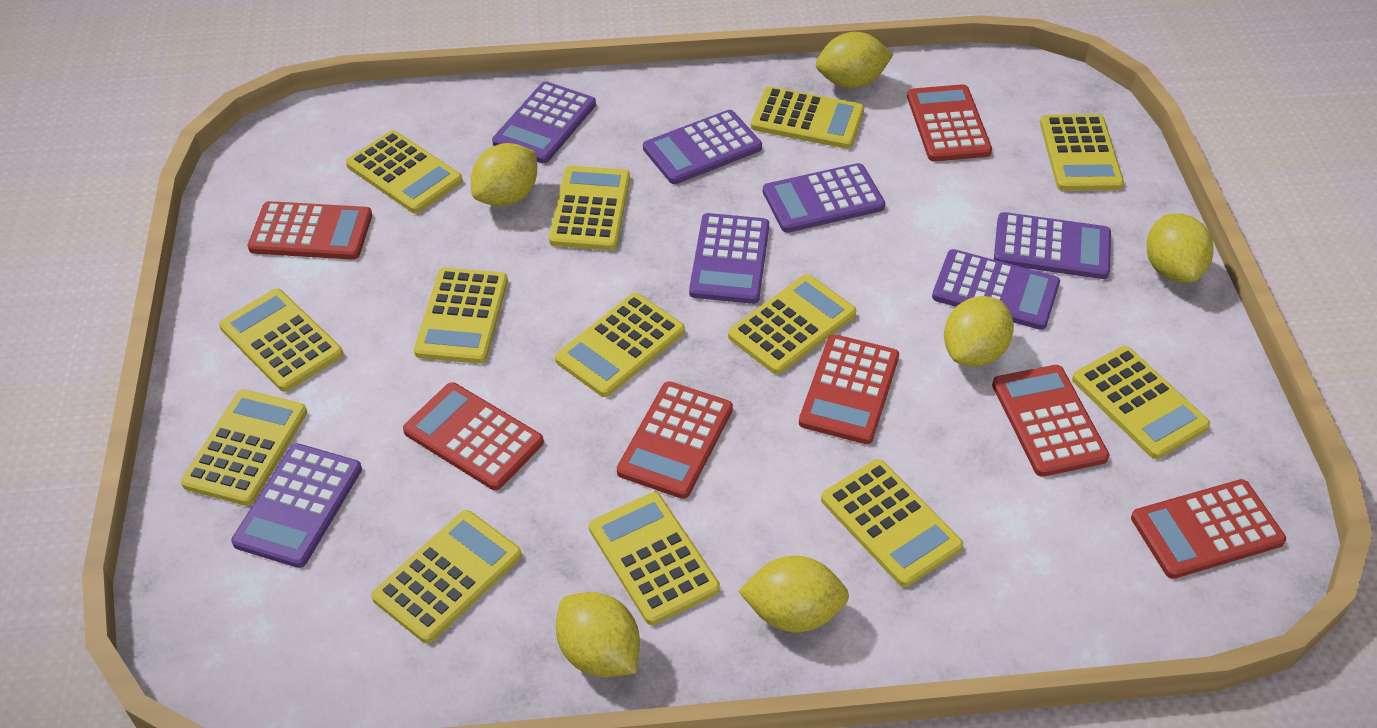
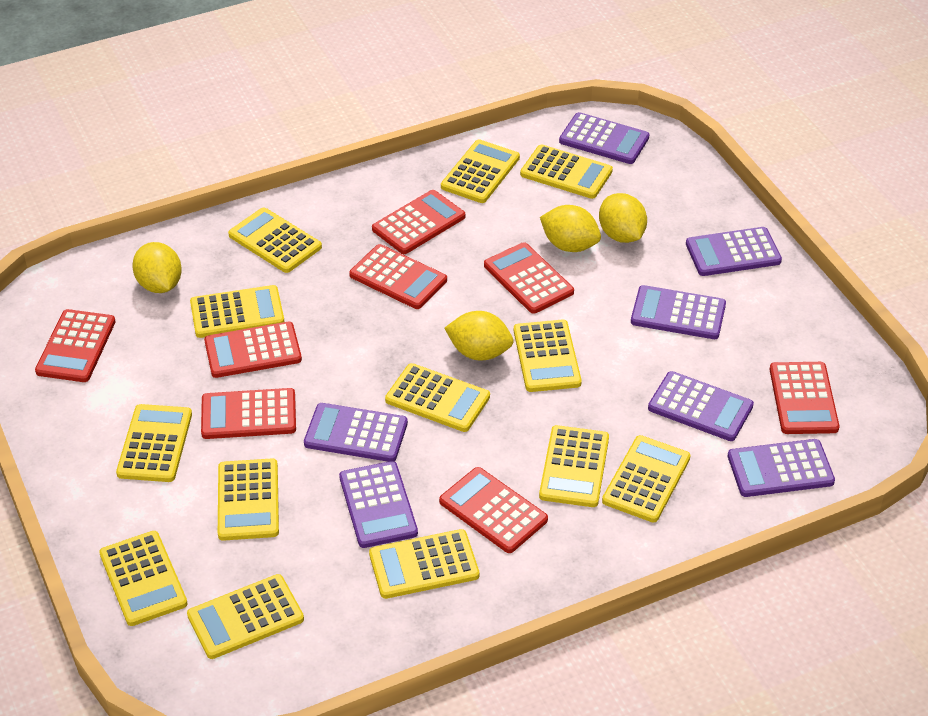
red calculator: [248,201,372,260] [403,382,544,490] [617,381,733,499] [799,334,899,444] [907,84,992,161] [992,365,1109,477] [1131,479,1286,579] = 7 -> [35,309,116,382] [201,388,296,439] [204,322,302,378] [349,244,447,309] [372,190,465,254] [439,467,548,553] [484,242,574,314] [769,362,839,434] = 8
yellow lemon: [471,143,537,206] [556,592,640,677] [738,556,849,632] [816,32,893,88] [944,296,1014,367] [1147,213,1213,283] = 6 -> [132,242,182,293] [444,311,513,360] [540,205,601,252] [599,193,647,243] = 4

